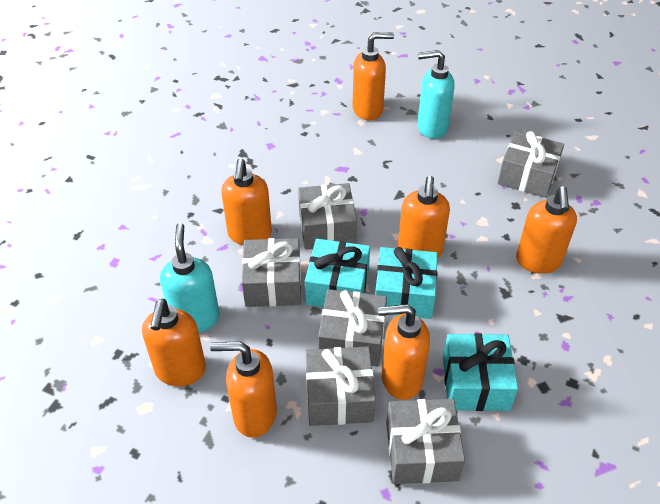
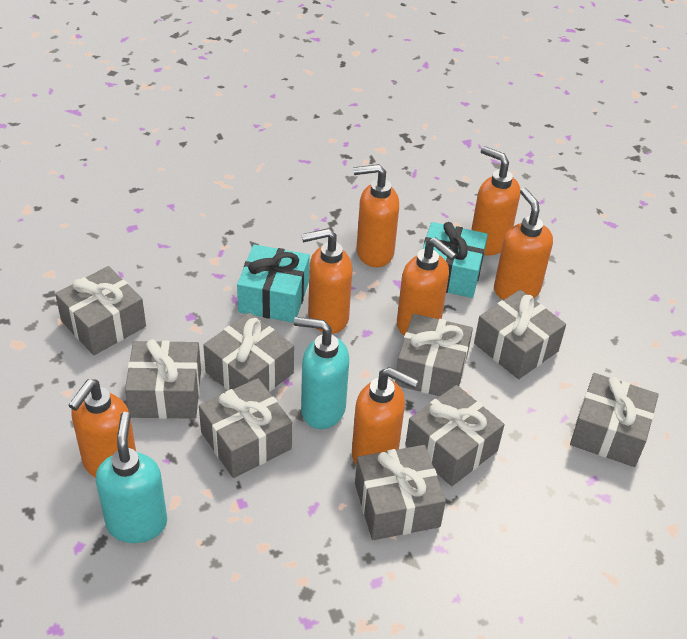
grey gift: [242,238,301,307] [298,183,357,249] [306,347,376,426] [318,289,387,367] [386,399,465,484] [498,131,564,198] = 6 -> [55,266,146,355] [125,339,201,419] [199,378,292,478] [203,312,294,392] [355,445,446,540] [395,314,473,396] [405,385,504,486] [474,290,566,379] [570,373,659,467] = 9
turquoise gift: [305,239,370,307] [375,247,438,319] [443,333,518,411] = 3 -> [237,244,310,323] [423,222,488,298] = 2

